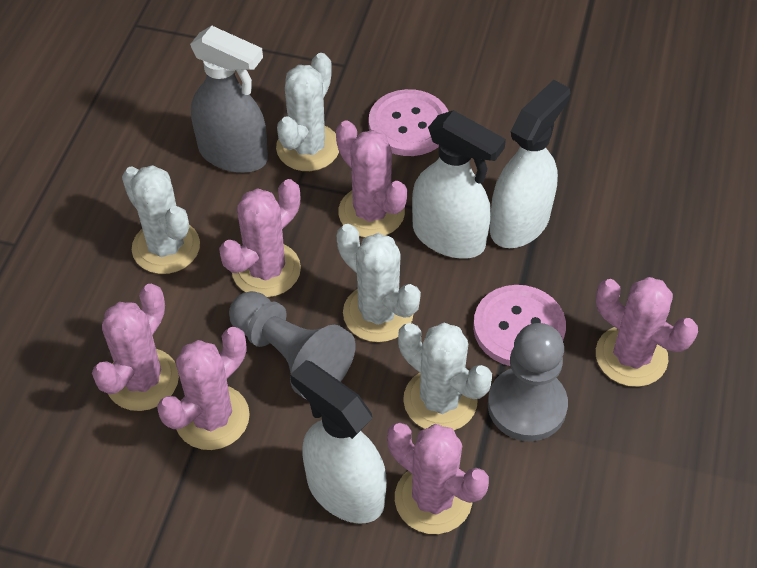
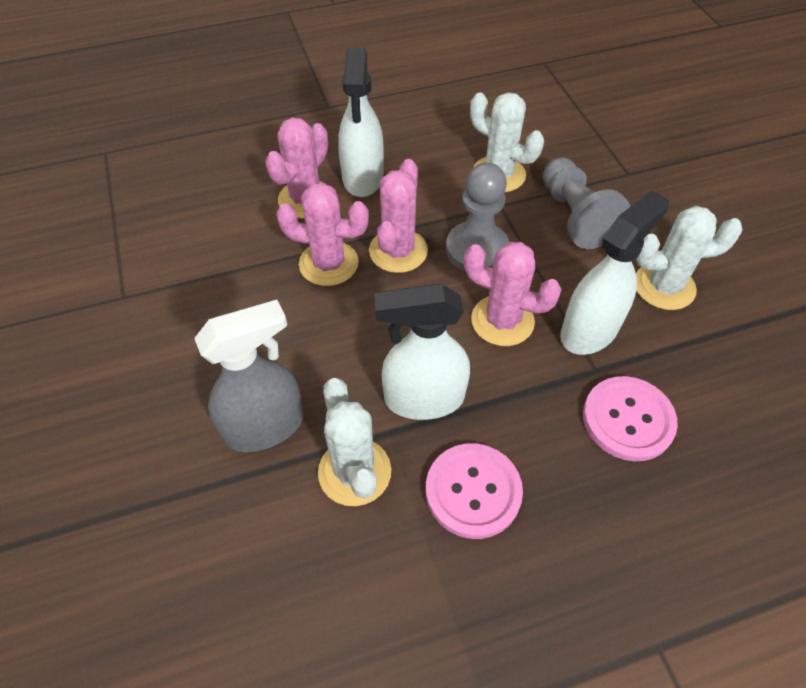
pink cactus: [92,284,179,411] [157,327,250,450] [219,179,301,297] [336,120,407,238] [387,423,489,534] [596,277,698,387] = 6 -> [265,118,328,219] [276,182,369,286] [369,159,428,273] [464,242,562,346] = 4
white cactus: [122,165,200,274] [276,53,339,171] [337,224,421,342] [398,323,492,430] = 4 -> [318,378,391,506] [470,92,544,192] [636,206,743,310] = 3

